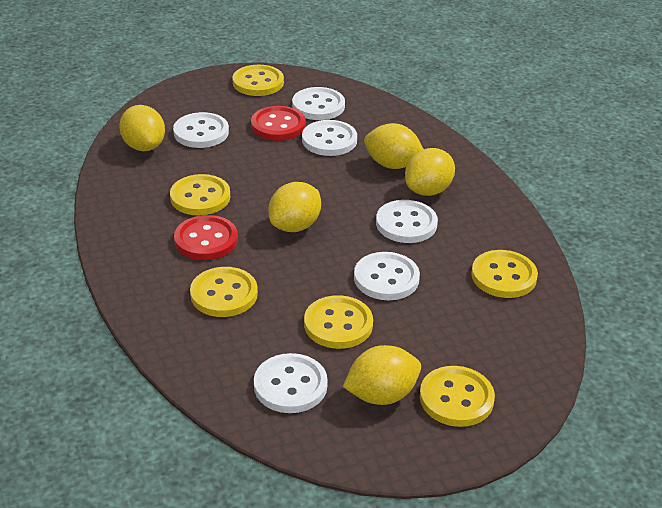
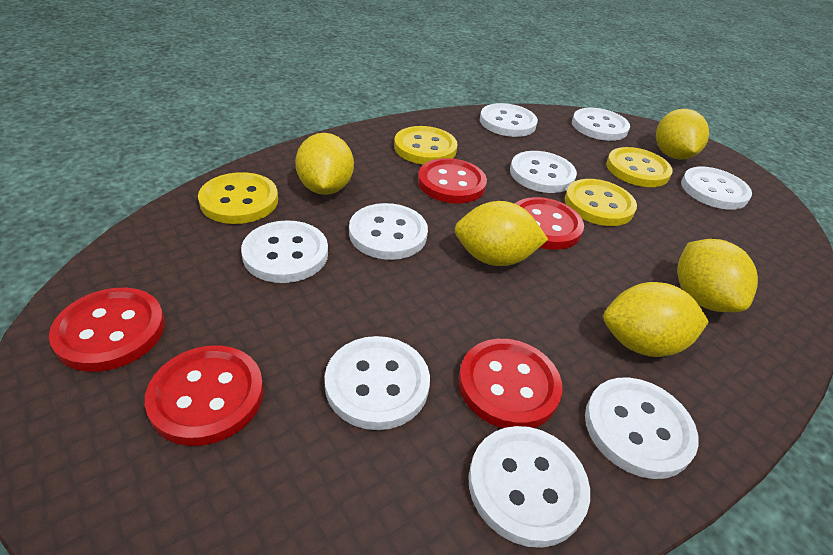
red button: [174,215,238,260] [251,106,306,141] = 2 -> [49,288,165,372] [145,345,264,446] [418,158,487,203] [458,339,563,428] [515,197,584,250] = 5
white button: [173,112,229,148] [254,353,328,413] [292,87,345,120] [302,120,357,156] [354,252,420,300] [376,200,438,243] = 6 -> [241,220,328,283] [325,336,430,430] [349,203,428,260] [468,426,590,548] [480,103,538,137] [510,151,577,193] [572,108,630,141] [585,377,699,479] [681,167,752,210] = 9
yellow button: [170,174,230,215] [190,267,258,317] [232,65,284,96] [304,295,373,349] [420,366,495,427] [471,250,538,298] = 6 -> [198,172,278,224] [394,126,458,165] [565,179,637,226] [606,147,673,187] = 4

